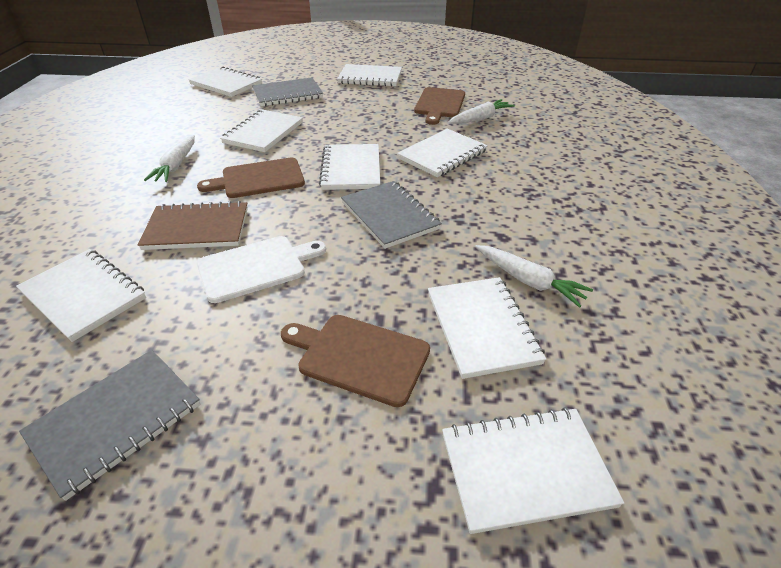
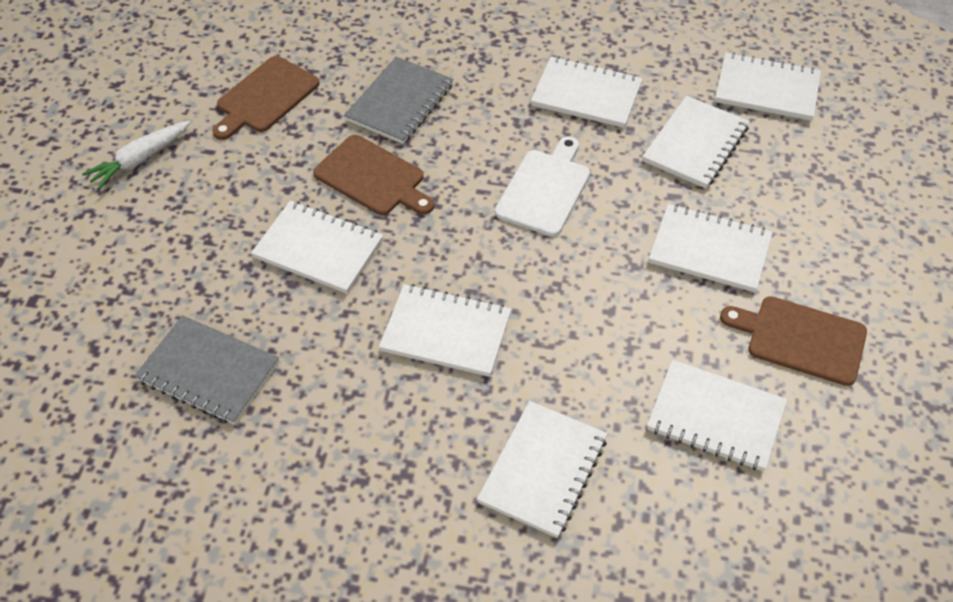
brown notebook: [138,201,248,250] = 1 -> none = 0
grey notebook: [19,350,200,501] [252,77,323,106] [341,181,442,249] = 3 -> [135,315,279,425] [344,57,453,144] = 2
white carrot: [144,135,195,182] [448,99,515,124] [475,245,593,308] = 3 -> [82,120,191,190] = 1

